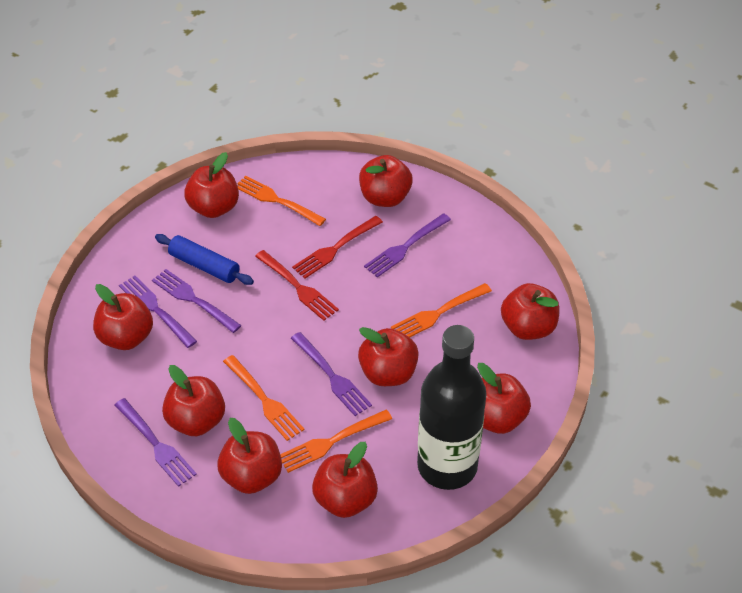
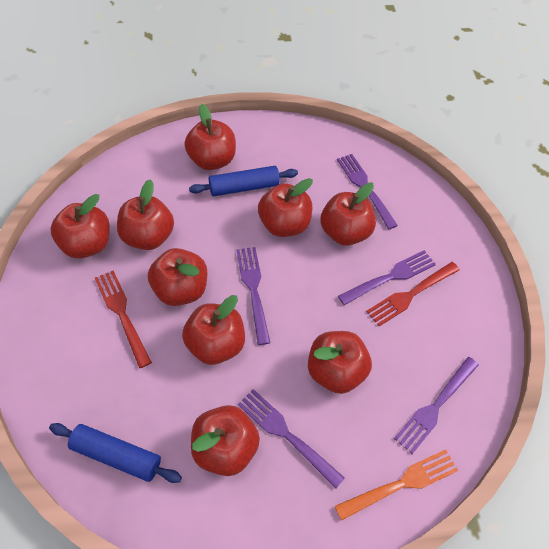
black bottle: [417,325,486,490] = 1 -> none = 0
blue rolling pin: [155,234,254,285] = 1 -> [49,423,182,483] [189,166,298,196] = 2
orange fork: [223,355,305,441] [237,176,326,226] [280,410,392,473] [391,283,492,337] = 4 -> [335,450,458,521] = 1

